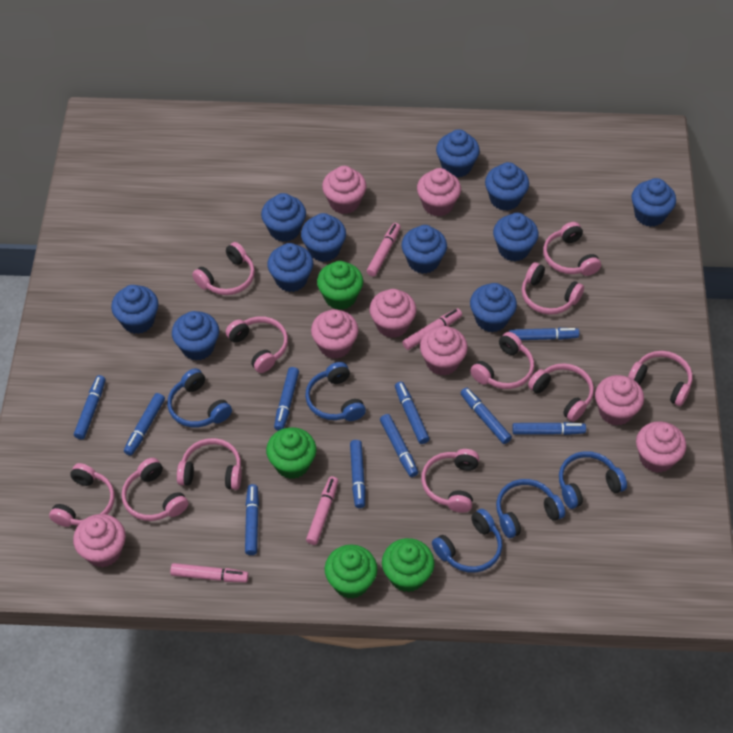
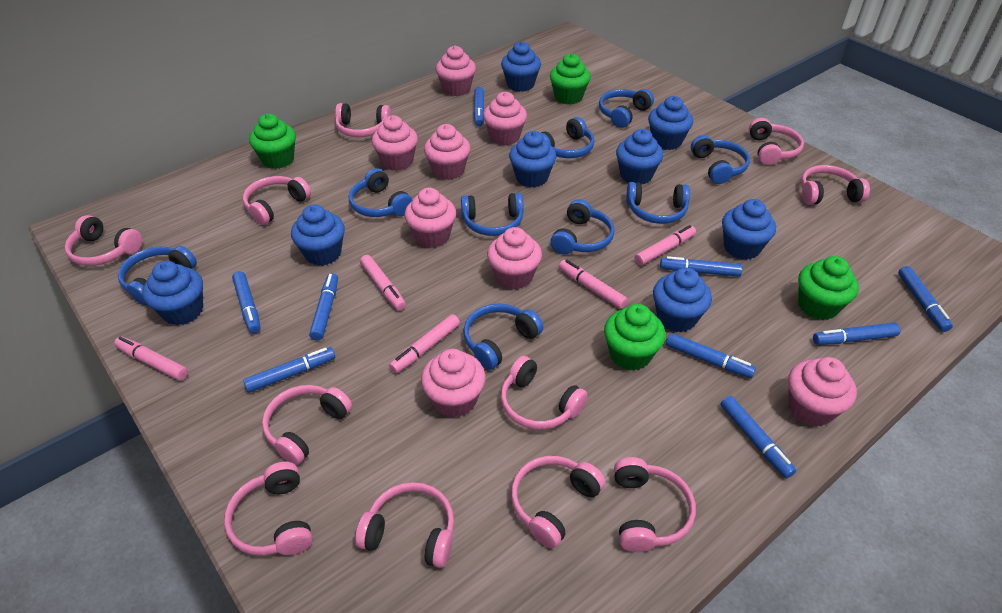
blue cupcake: [111,285,159,334] [172,311,219,361] [261,193,306,242] [267,243,313,292] [301,213,346,262] [402,225,447,274] [436,129,480,178] [470,283,517,332] [485,162,529,211] [493,213,539,261] [631,178,676,227] = 11 -> [142,261,203,325] [291,205,345,266] [501,41,541,92] [509,131,556,187] [616,129,663,185] [648,96,693,150] [653,268,712,332] [722,199,776,260] = 8
blue headphones: [167,368,232,427] [305,362,366,421] [432,509,502,573] [496,479,565,538] [559,451,627,509] = 5 -> [118,246,197,305] [349,168,412,217] [461,193,524,236] [463,304,543,370] [541,117,595,158] [550,199,615,254] [599,89,654,128] [626,182,690,224] [691,135,750,184] = 9
blue marker: [74,375,106,439] [124,393,165,456] [245,484,259,555] [274,367,299,431] [350,440,366,508] [380,414,418,477] [395,381,430,444] [460,387,512,444] [509,328,579,340] [512,422,586,435] = 10 -> [232,271,261,333] [243,347,335,393] [309,273,338,340] [474,87,484,126] [660,256,743,277] [666,333,756,378] [721,396,796,478] [813,322,900,345] [898,266,953,332] = 9
pink marker: [170,563,249,582] [306,476,338,545] [366,223,401,277] [402,308,462,350] = 4 -> [114,336,188,381] [360,255,406,311] [389,314,460,373] [559,260,628,309] [635,225,696,265] = 5

